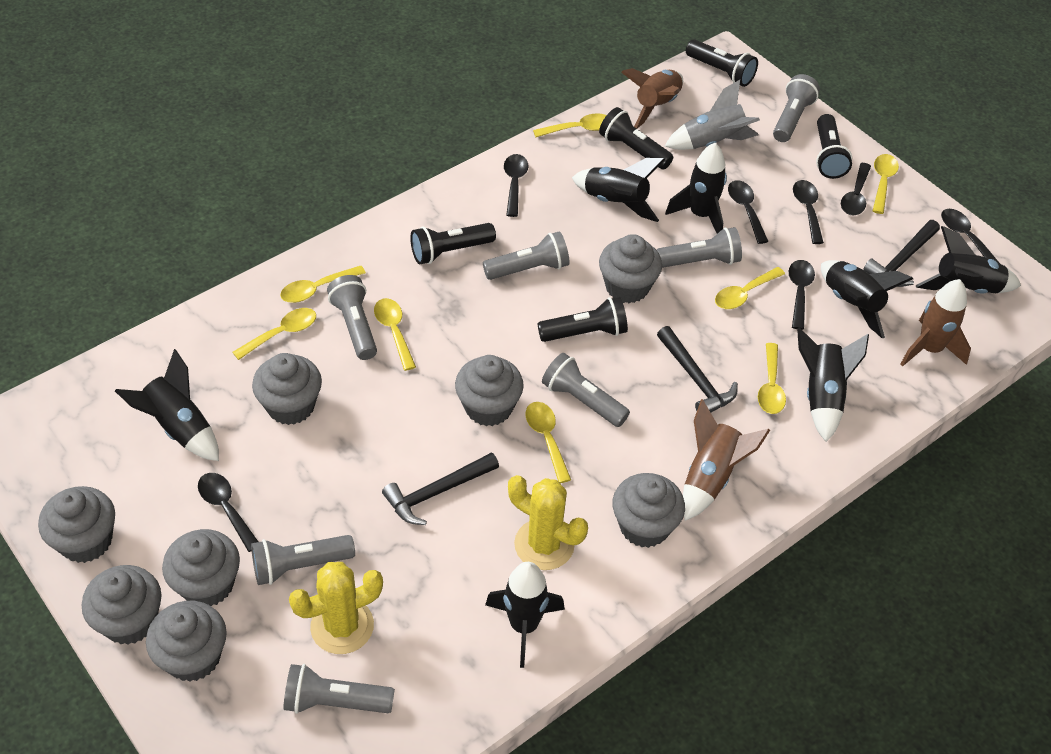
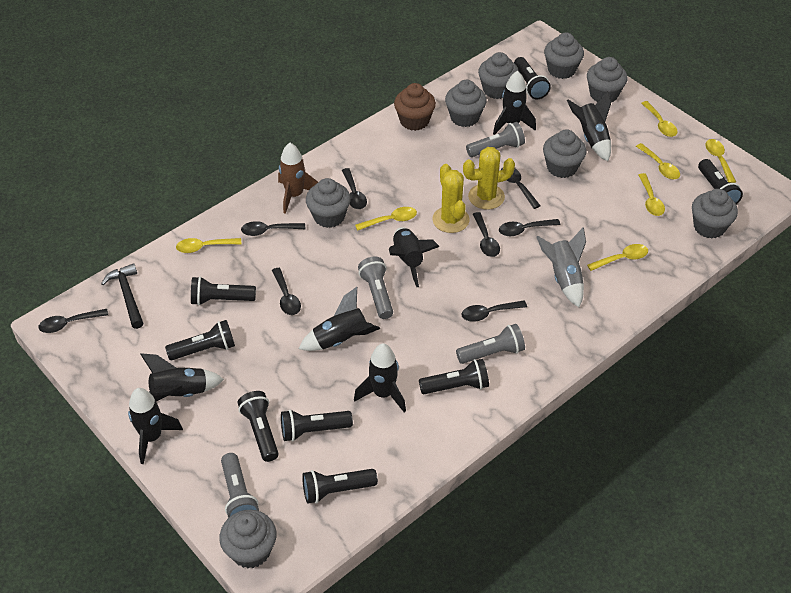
black flashlight: [410,223,496,264] [538,297,628,342] [599,107,673,169] [686,39,758,87] [816,114,852,179] = 5 -> [165,320,235,360] [191,276,256,306] [238,391,279,462] [281,410,353,442] [302,469,378,504] [419,359,489,394] [514,57,551,99] [698,159,743,204] = 8
black hammer: [382,452,499,525] [657,326,738,412] [863,220,940,287] = 3 -> [101,263,143,329] = 1
black spoon: [198,473,258,552] [504,154,528,217] [728,180,769,244] [789,260,815,330] [793,180,824,244] [841,163,871,215] [941,209,999,263] = 7 -> [38,309,108,333] [241,221,305,236] [272,268,301,315] [342,168,367,209] [462,301,527,322] [473,212,500,257] [499,219,560,236] [501,168,541,209] = 8
brown cupcake: none = 0 -> [394,83,436,131] = 1
brown rocket: [621,68,683,129] [683,399,770,521] [901,279,971,366] = 3 -> [278,143,318,214] = 1
grey flashlight: [251,535,355,585] [283,664,395,714] [327,275,377,360] [483,232,570,280] [542,353,630,427] [657,227,742,268] [773,74,820,142] = 7 -> [221,453,259,518] [358,257,393,319] [456,324,525,364] [466,122,525,157] = 4
yellow spoon: [232,308,316,360] [280,266,366,303] [374,298,416,371] [525,402,571,483] [533,113,606,137] [715,267,785,309] [758,343,786,414] [873,154,899,214] = 8 -> [176,238,242,253] [355,207,417,231] [587,244,648,271] [636,143,680,179] [639,173,665,216] [641,101,678,137] [705,139,736,183] = 7

